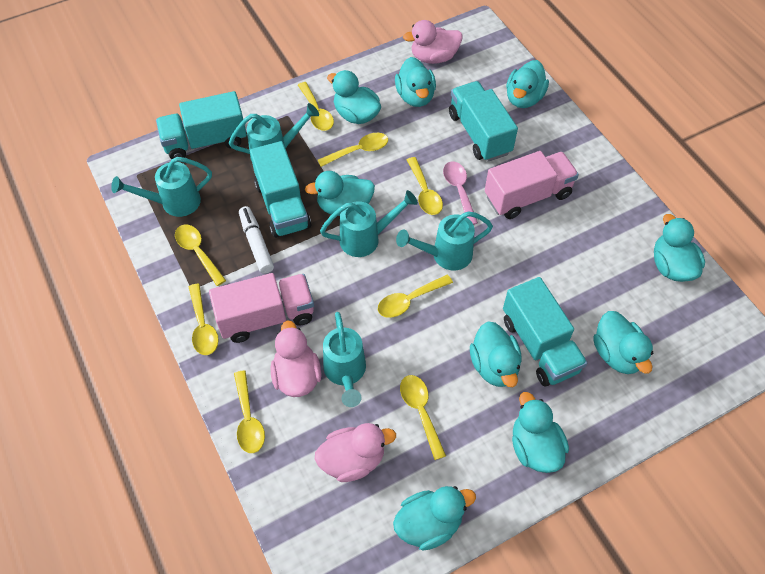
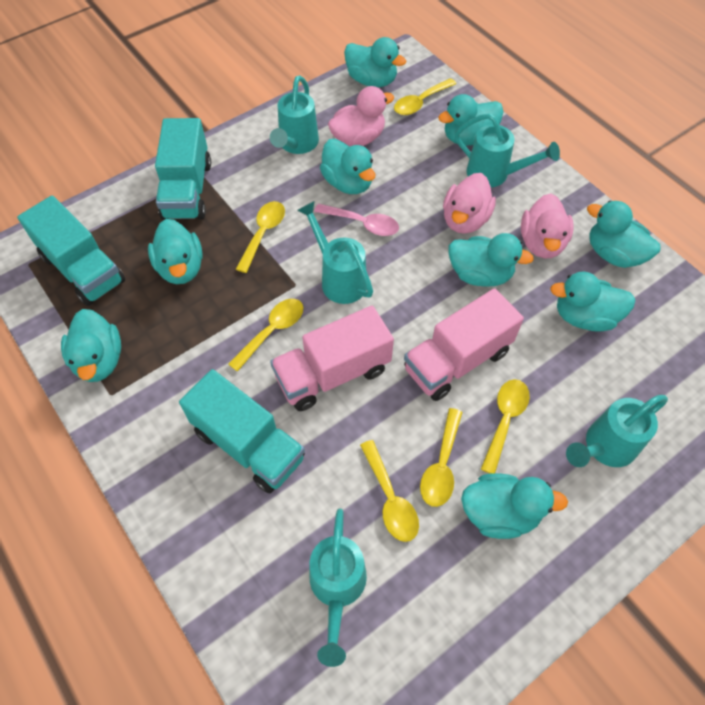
turquoise truck: [156,91,247,159] [250,141,311,238] [449,81,518,162] [503,277,587,386] = 4 -> [17,196,125,306] [155,118,211,220] [179,369,305,493] = 3
white marker: [239,206,274,274] = 1 -> none = 0
yellow spoon: [175,225,226,286] [189,284,219,355] [234,370,265,453] [298,82,334,131] [317,133,388,167] [378,275,453,318] [400,375,446,460] [407,157,443,215] = 8 -> [228,299,303,372] [236,201,285,273] [360,440,419,542] [394,78,456,115] [420,408,463,507] [481,379,530,473] = 6

